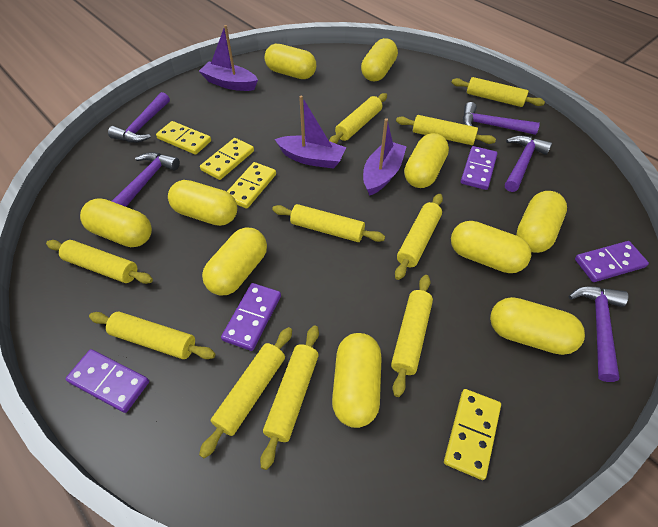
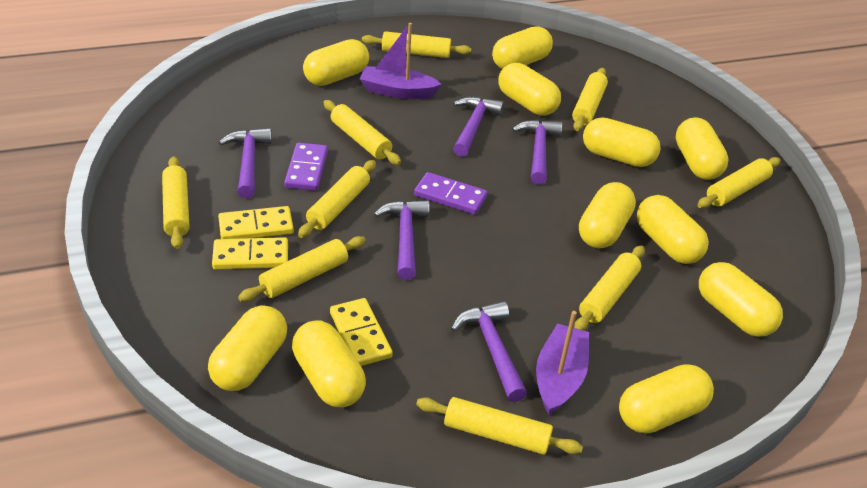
purple boat: [199,25,258,91] [275,96,346,169] [363,118,407,196] = 3 -> [360,23,442,99] [536,311,589,415] = 2
purple domino: [65,349,149,413] [221,283,281,351] [461,146,498,190] [575,241,649,282] = 4 -> [284,143,328,191] [414,172,488,215] = 2
yellow capsule: [80,198,152,247] [168,180,237,226] [202,227,267,296] [265,44,316,79] [332,333,382,428] [361,38,398,81] [404,133,449,188] [451,221,531,273] [490,297,585,355] [516,191,567,253] = 10 -> [208,306,287,391] [292,320,366,407] [303,39,369,86] [492,26,553,69] [499,63,561,116] [579,182,636,248] [583,117,661,167] [619,364,714,434] [637,195,709,264] [676,117,729,180] [699,262,783,337] = 11
yellow domino: [156,121,211,155] [200,138,254,180] [227,162,276,209] [444,389,501,480] = 4 -> [212,237,288,270] [218,206,294,239] [330,298,393,366] = 3
yellow rolling pin: [46,240,153,284] [89,312,215,359] [199,327,292,458] [260,325,319,470] [272,204,385,242] [329,93,387,144] [391,275,433,397] [395,194,443,280] [396,115,496,145] [451,77,545,107] = 10 -> [162,156,189,249] [238,236,366,302] [298,160,376,238] [323,100,401,165] [362,31,471,58] [416,397,583,455] [572,68,608,131] [574,245,645,331] [697,157,781,208] = 9

